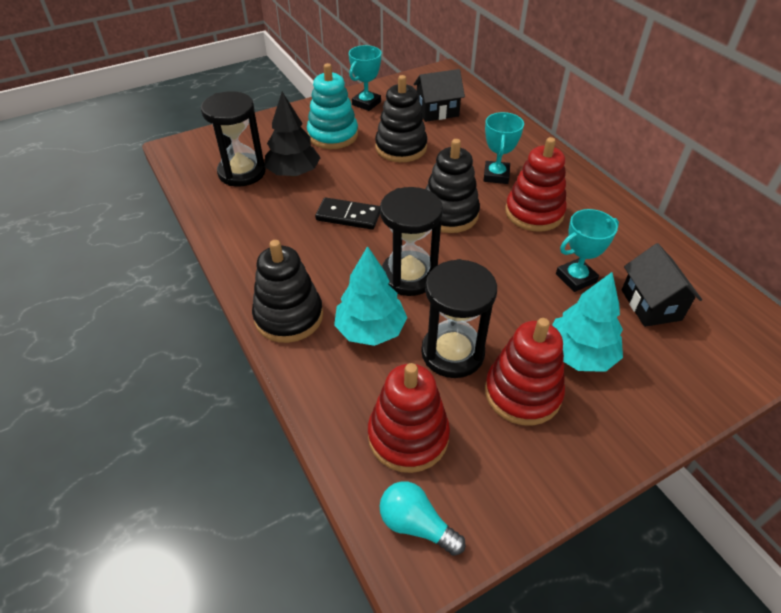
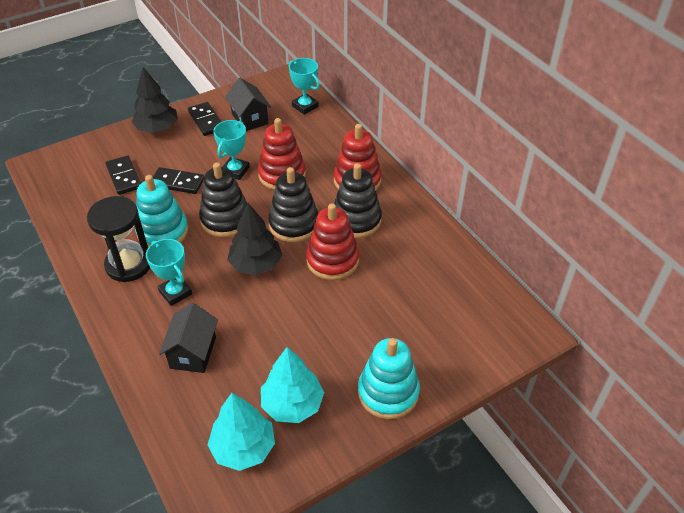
black domino: [315,198,380,230] = 1 -> [106,155,141,195] [153,167,204,194] [188,102,222,136] = 3
black hourglass: [201,91,266,186] [380,187,443,296] [421,259,497,378] = 3 -> [87,196,150,282] = 1
black tree: [264,92,321,177] = 1 -> [131,67,178,133] [227,203,283,275] = 2
turquoise light bulb: [380,481,466,556] = 1 -> none = 0
turquoise stacking toy: [307,63,358,149] = 1 -> [135,175,189,248] [358,338,420,419] = 2

